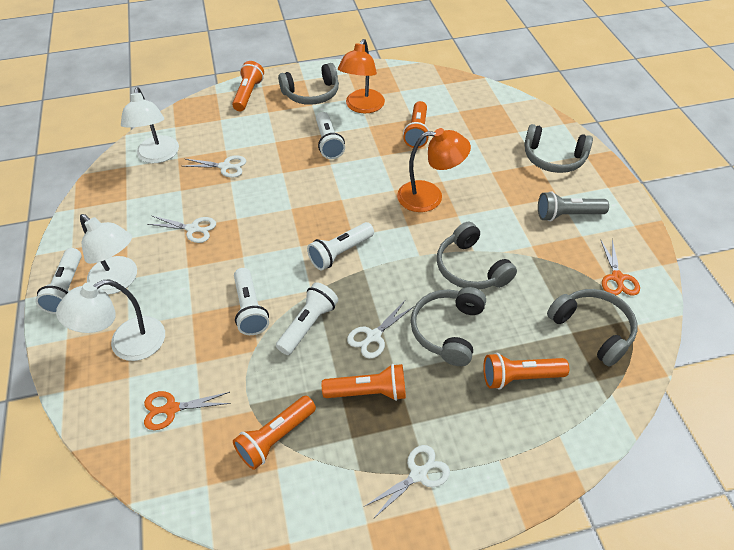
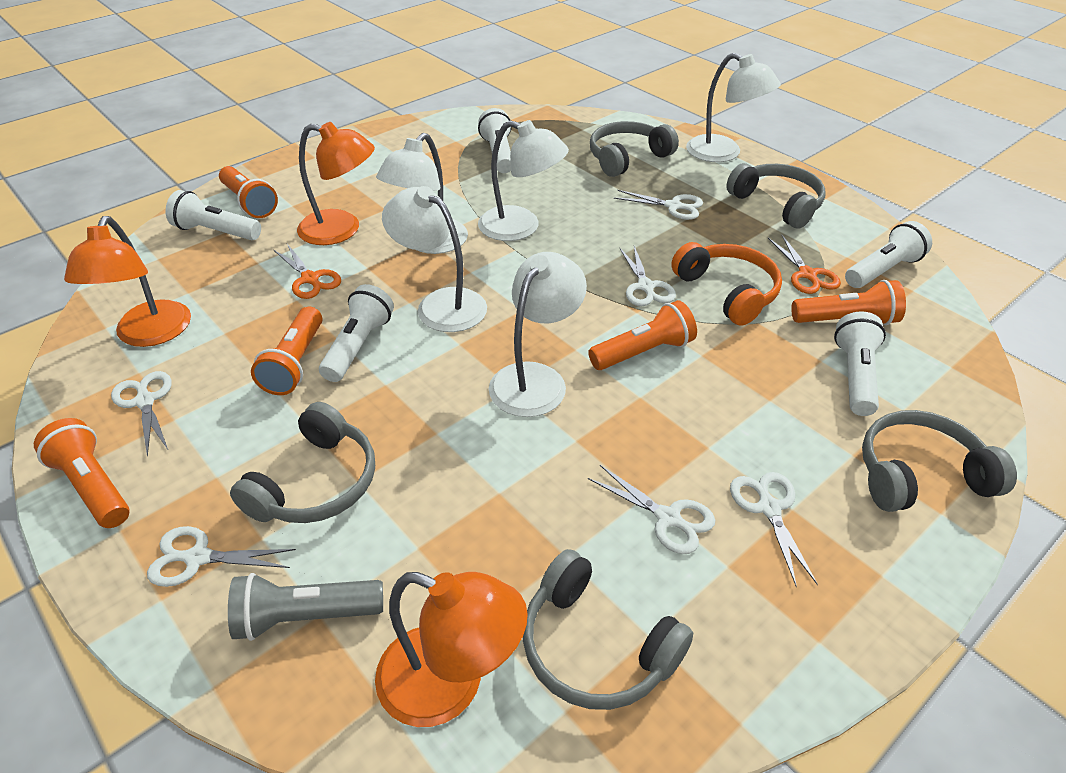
orange headphones: none = 0 -> [671,242,782,326] = 1
orange lamp: [338,39,385,114] [397,128,471,212] = 2 -> [64,216,191,347] [297,122,375,245] [375,572,528,727] = 3
white lamp: [56,280,165,361] [80,214,137,295] [121,87,179,163] = 3 -> [376,133,468,254] [382,186,487,332] [478,120,569,241] [489,252,587,417] [686,53,781,162] = 5
white scissors: [147,216,216,243] [182,155,246,178] [347,301,413,359] [365,445,450,519] = 4 -> [111,371,172,457] [147,526,296,587] [588,465,715,554] [614,190,703,220] [619,246,676,306] [730,472,818,587] = 6

